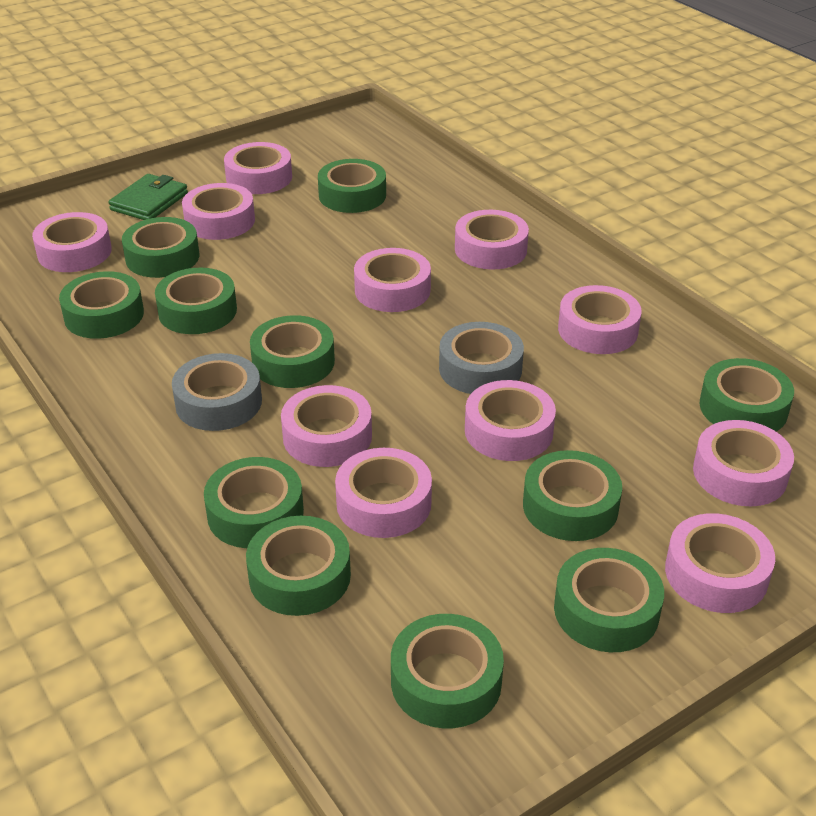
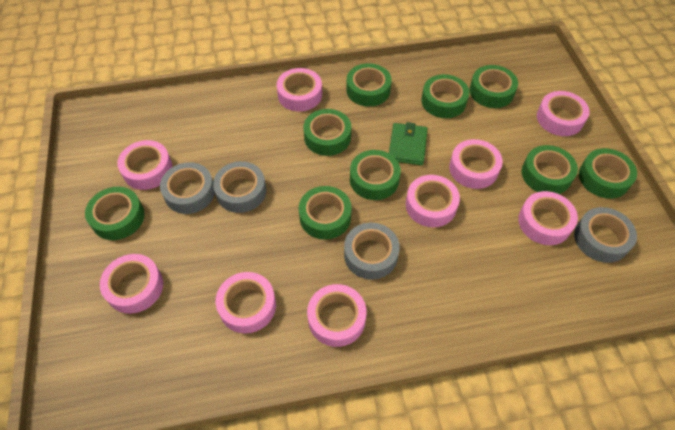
green tape: [59,271,144,339] [122,217,199,278] [155,268,237,334] [204,457,304,548] [246,516,351,616] [250,315,335,388] [318,159,386,213] [391,614,504,728] [523,450,622,541] [554,548,664,652] [700,358,794,431] = 11 -> [85,187,145,240] [299,186,352,240] [303,109,351,156] [346,63,392,107] [350,150,401,200] [421,74,469,118] [470,65,518,108] [522,145,578,194] [579,148,637,199] = 9
grey tape: [172,353,262,431] [439,322,524,394] = 2 -> [160,162,215,214] [213,161,266,213] [344,223,400,279] [574,207,637,263] = 4
pink tape: [32,212,112,272] [182,183,255,240] [224,142,292,194] [281,385,372,467] [335,448,432,538] [354,248,431,312] [455,210,529,269] [465,380,556,461] [558,285,642,354] [665,513,775,613] [693,420,794,506] = 11 -> [100,254,163,314] [117,140,173,190] [216,272,276,333] [277,68,322,111] [307,284,366,347] [406,175,460,227] [449,139,503,189] [518,191,578,245] [537,91,589,136] = 9

